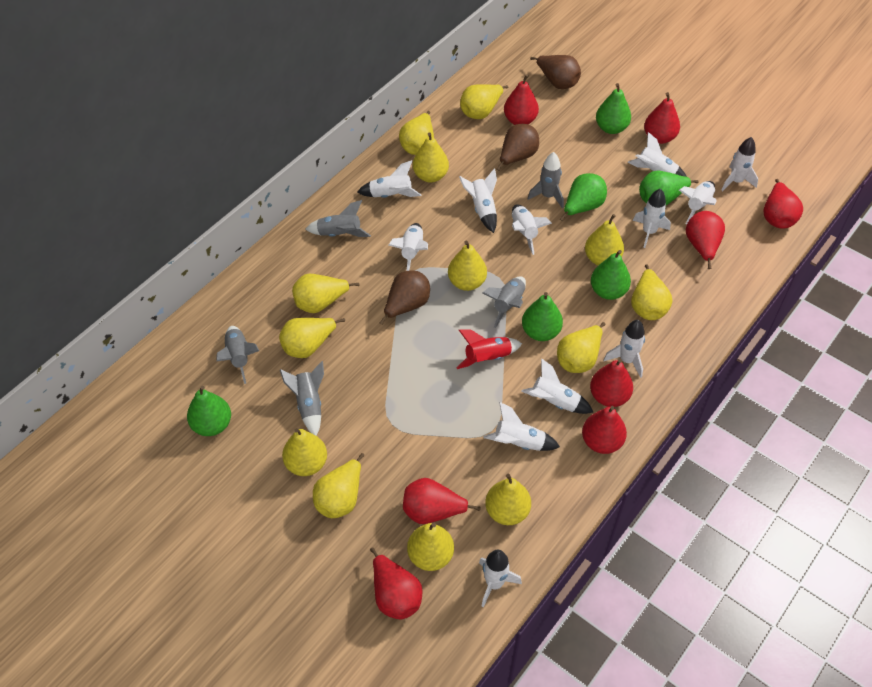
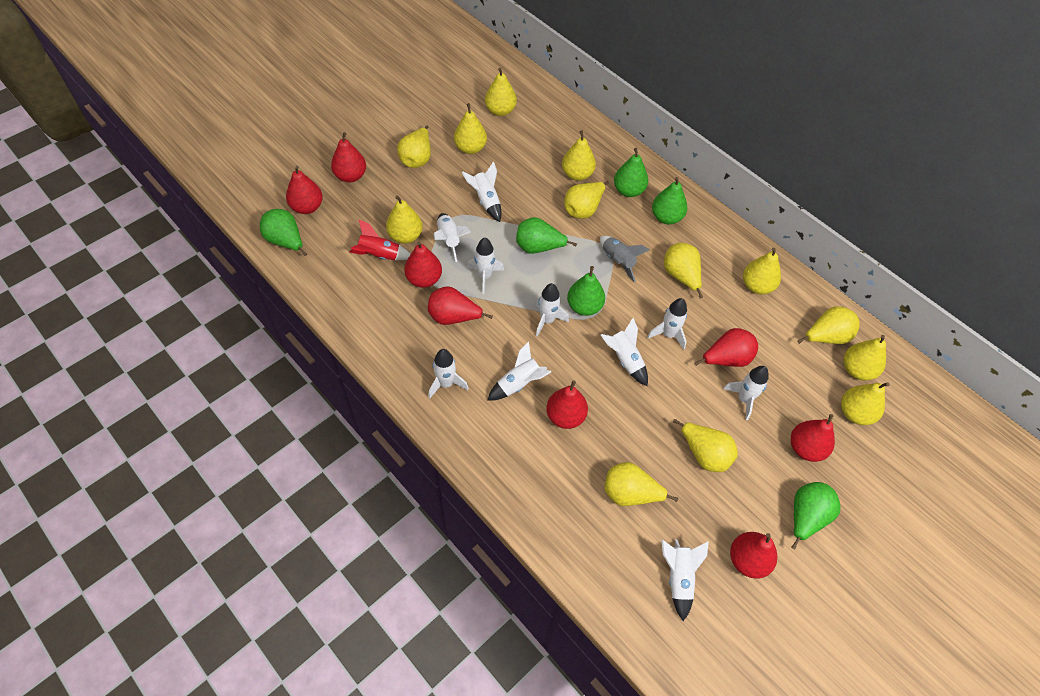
brown pear: [380,270,430,325] [497,124,539,171] [530,55,581,89] = 3 -> none = 0
grey rocket: [216,326,259,384] [280,361,324,436] [305,200,371,237] [482,276,526,328] [528,152,564,208] = 5 -> [600,236,650,282] = 1
white rocket: [357,160,421,198] [389,223,428,271] [459,168,497,233] [479,550,522,608] [483,402,560,451] [512,204,552,255] [521,358,593,414] [603,320,645,378] [628,132,687,177] [633,189,671,248] [679,181,717,225] [721,137,758,192] = 12 -> [428,349,469,399] [434,213,471,262] [462,161,502,222] [467,238,504,294] [488,341,551,400] [536,283,569,337] [601,318,648,386] [647,298,687,350] [661,539,709,621] [723,366,768,420] = 10

